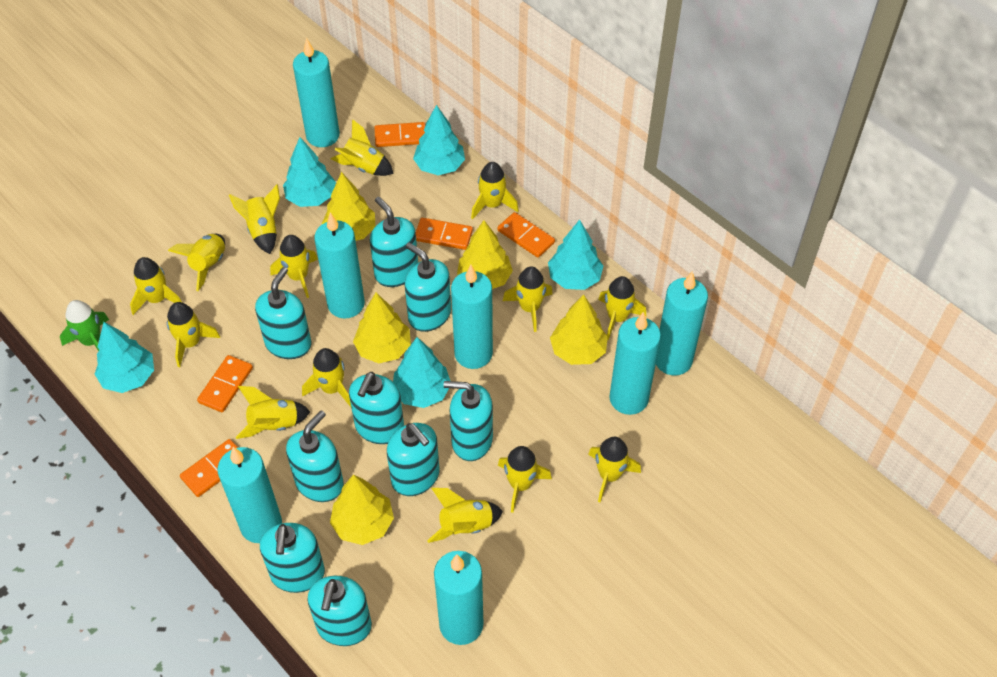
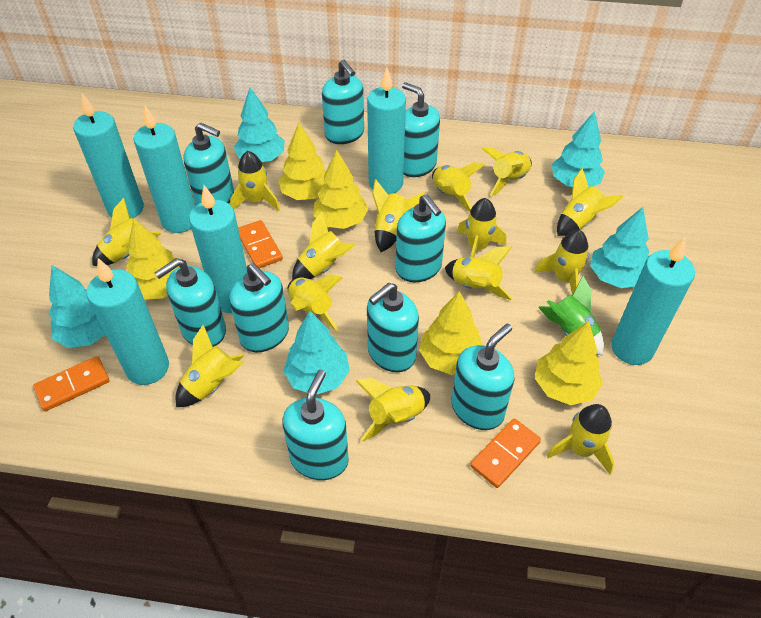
orange domino: [180,439,238,497] [197,355,253,412] [374,122,426,147] [416,218,473,250] [497,212,555,257] = 5 -> [33,356,109,411] [238,220,283,268] [470,418,541,488] = 3
turquoise candle: [217,447,282,543] [293,38,340,147] [314,212,365,319] [434,551,483,645] [451,265,493,369] [609,312,661,415] [656,271,708,376] = 7 -> [73,93,144,218] [86,258,169,385] [134,106,195,233] [189,185,248,313] [367,68,406,194] [611,238,695,365] = 6

